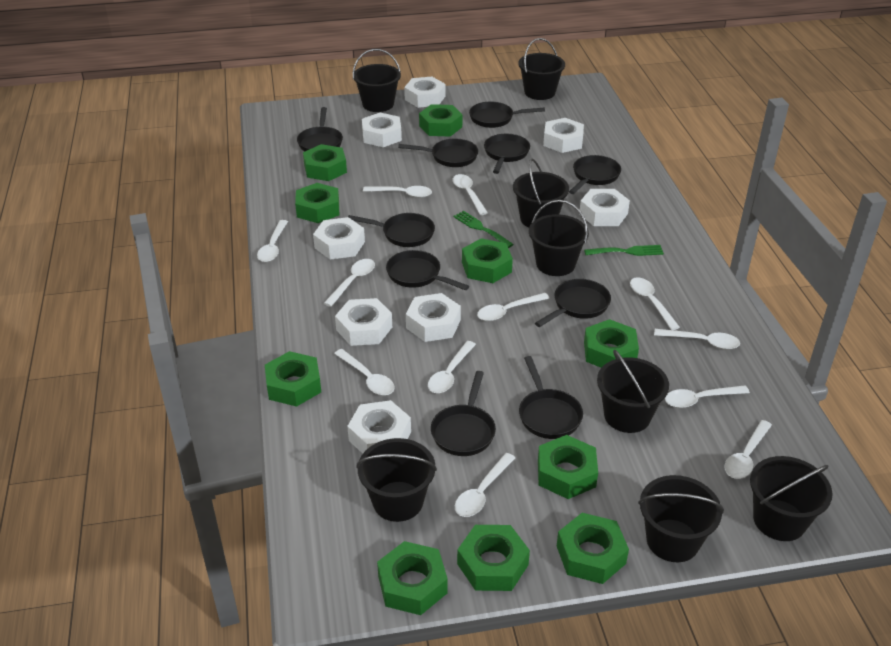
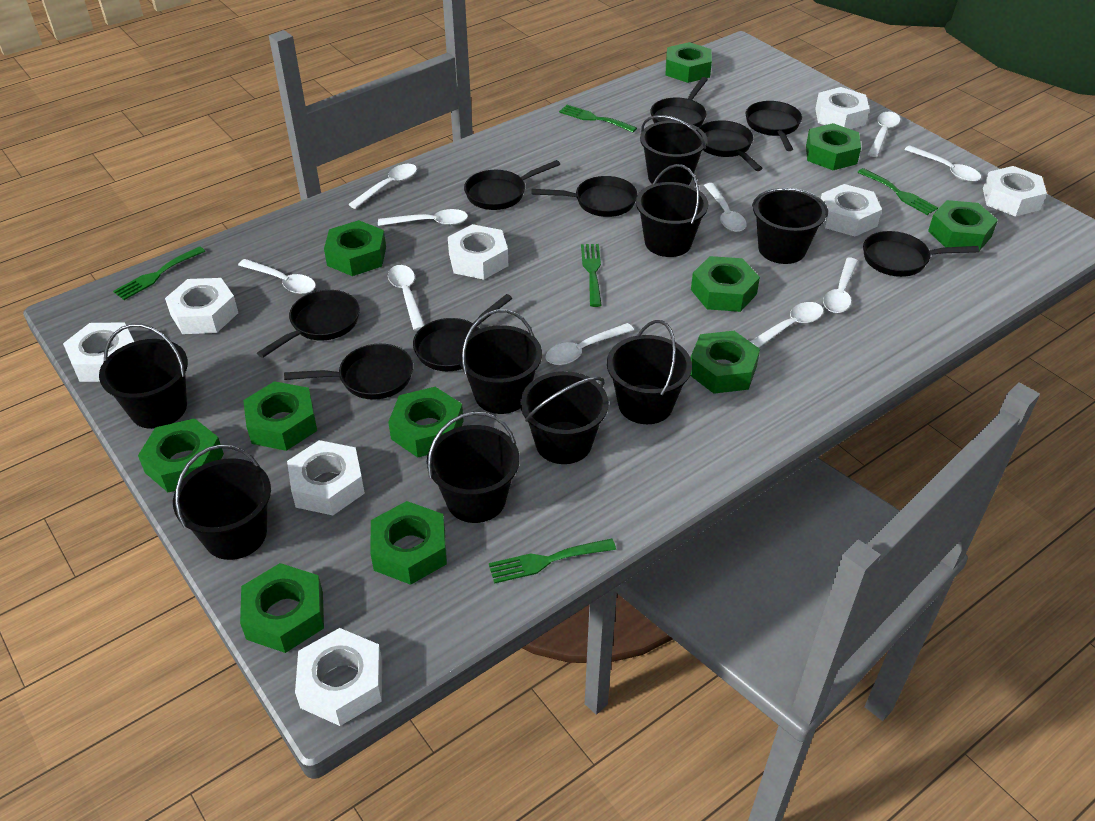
black bucket: [353,49,401,112] [356,438,437,522] [513,159,569,227] [518,38,565,100] [529,200,589,276] [597,350,669,433] [638,475,724,562] [750,456,833,541] = 8 -> [99,324,188,429] [173,445,271,560] [427,411,520,523] [458,309,542,414] [520,371,609,464] [607,320,692,424] [636,164,708,257] [640,115,707,185] [752,188,828,264] = 9
black pan: [297,107,343,151] [348,213,435,247] [386,250,469,290] [398,139,478,167] [431,371,496,456] [469,101,545,128] [484,134,530,174] [519,356,583,439] [535,279,611,327] [569,155,621,194] = 10 -> [257,290,360,358] [284,344,413,400] [413,294,512,371] [464,160,560,210] [532,176,638,217] [650,77,708,128] [699,120,763,171] [745,101,802,151] [863,231,979,277] = 9
green fork: [453,211,514,248] [584,245,664,256] = 2 -> [113,246,205,300] [489,538,616,584] [559,105,637,133] [581,244,602,307] [857,168,938,215] = 5
green nut: [265,351,321,407] [295,183,339,223] [303,144,347,181] [377,541,448,615] [419,104,462,137] [457,525,530,591] [462,238,513,283] [538,435,598,499] [557,513,629,584] [584,319,639,368] = 10 -> [138,418,224,492] [240,563,324,653] [243,381,317,451] [324,220,386,276] [370,501,447,585] [388,387,463,458] [666,42,712,83] [690,331,760,394] [691,256,760,312] [806,123,861,170] [928,200,998,251] = 11
white spoon: [257,220,288,262] [324,259,375,307] [334,349,395,395] [363,186,432,198] [428,341,476,393] [453,174,488,215] [455,453,515,517] [477,293,550,321] [630,277,680,330] [654,329,740,349] [665,386,750,408] [724,420,772,479] = 12 -> [238,259,316,294] [348,164,417,209] [378,209,468,226] [388,265,425,331] [546,323,634,365] [704,183,747,232] [750,302,824,348] [823,258,858,313] [868,112,900,157] [904,145,981,182] = 10

